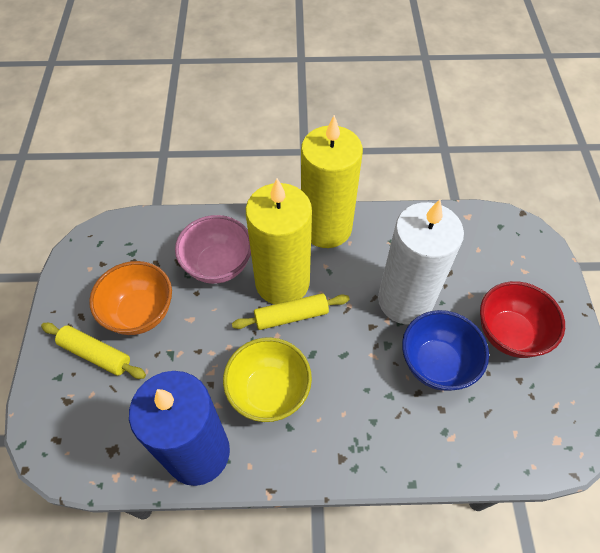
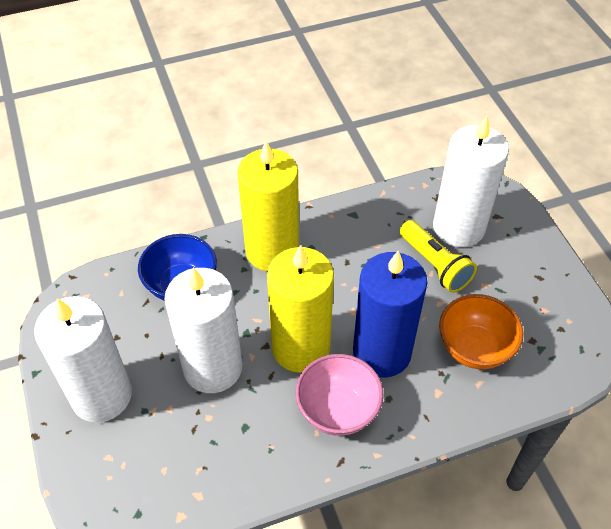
red bowl: [480,281,565,358] = 1 -> none = 0
white candle: [378,199,464,324] = 1 -> [34,296,132,423] [164,267,242,393] [433,116,509,247] = 3
yellow bowl: [223,337,312,422] = 1 -> none = 0
yellow flashlight: none = 0 -> [400,220,477,293] = 1
yellow rolling pin: [41,323,146,379] [232,293,350,330] = 2 -> none = 0

